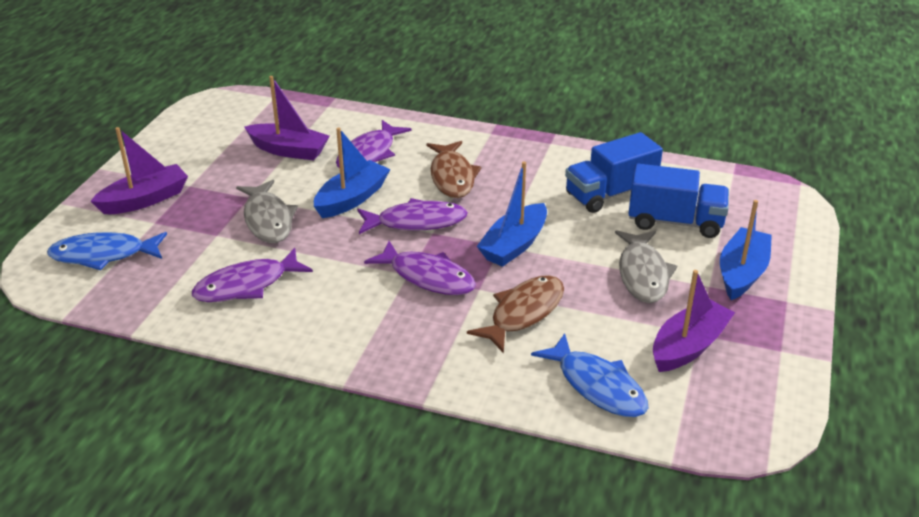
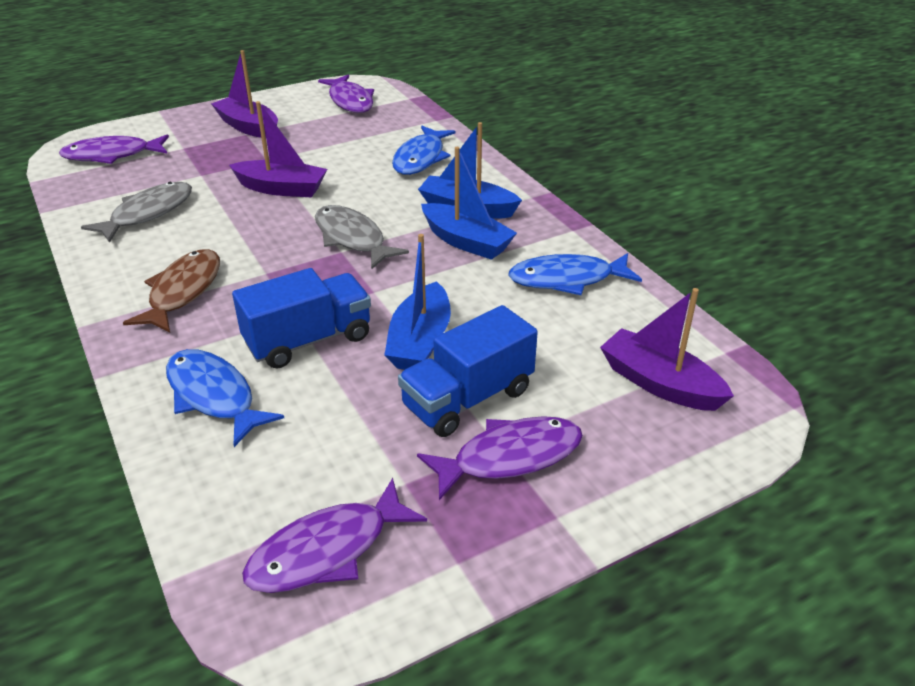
blue fish: [47,232,167,270] [531,333,648,417] = 2 -> [166,349,284,447] [392,126,456,175] [508,253,642,295] = 3
brown fish: [427,141,481,198] [467,275,564,353] = 2 -> [123,249,220,332] = 1

